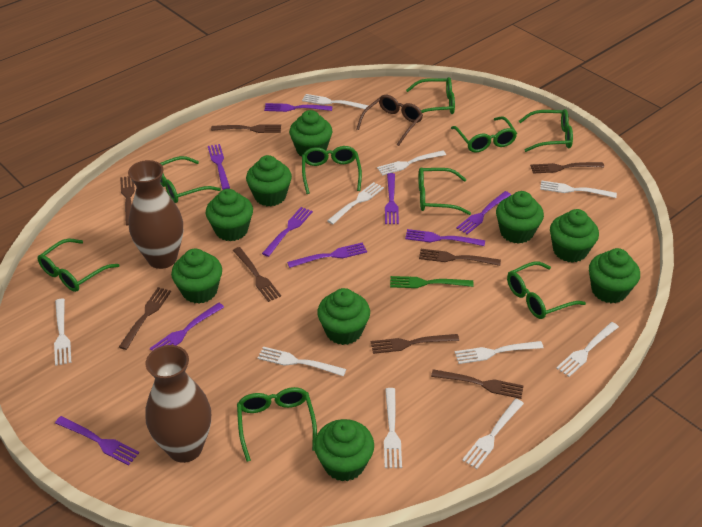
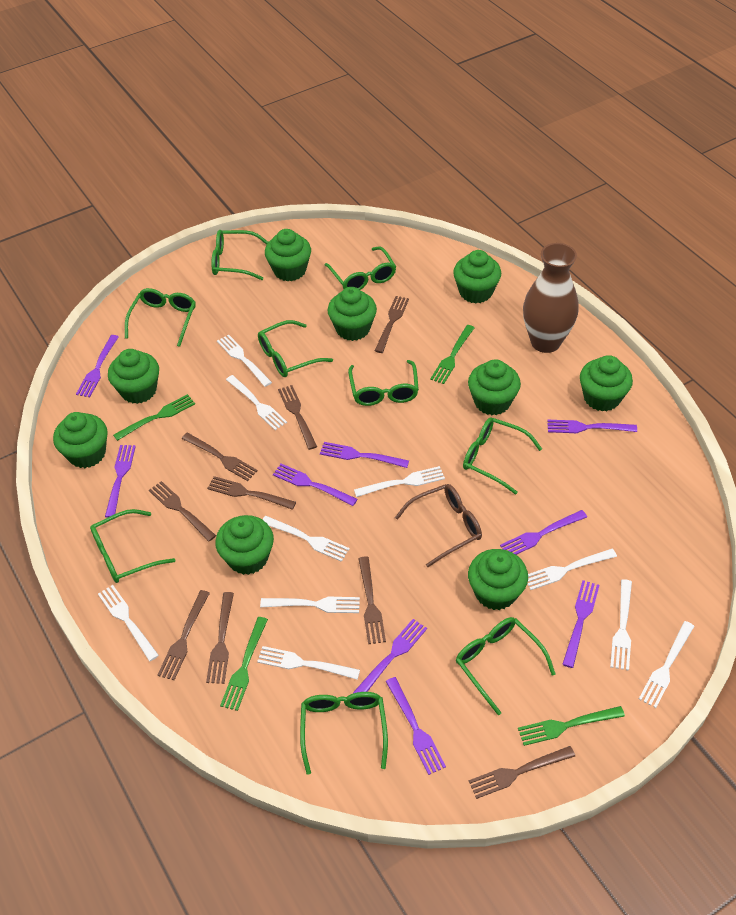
brown fork: [119,287,171,350] [120,176,135,226] [211,125,281,133] [233,247,281,302] [371,334,459,354] [419,249,501,266] [431,369,524,399] [530,162,604,173] = 8 -> [149,481,216,542] [158,590,210,680] [182,433,258,481] [206,592,234,684] [207,476,296,510] [278,385,317,450] [358,556,386,644] [375,296,409,353] [469,746,575,799] = 9
brown vase: [128,160,183,269] [145,345,211,463] = 2 -> [523,243,579,353] = 1
green fork: [390,276,474,288] = 1 -> [113,394,195,441] [220,617,268,711] [430,325,475,384] [518,706,625,746] = 4

